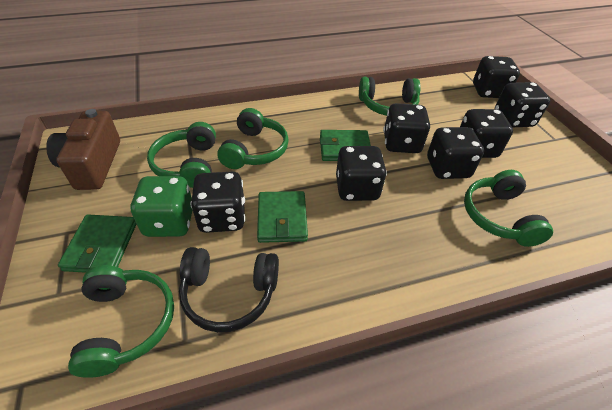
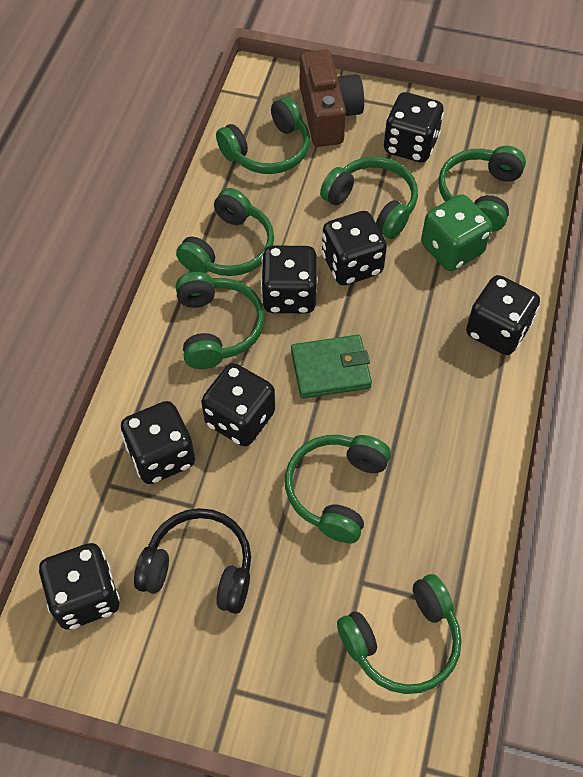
green headphones: [68,265,174,378] [147,122,216,188] [217,108,289,169] [359,77,421,116] [464,170,553,247] = 5 -> [176,188,274,276] [176,272,264,369] [216,97,310,174] [285,435,391,544] [320,157,418,239] [337,574,462,694] [438,146,526,232] = 7
green wallet: [58,214,137,273] [257,191,308,243] [320,130,371,161] = 3 -> [291,335,372,399] = 1

